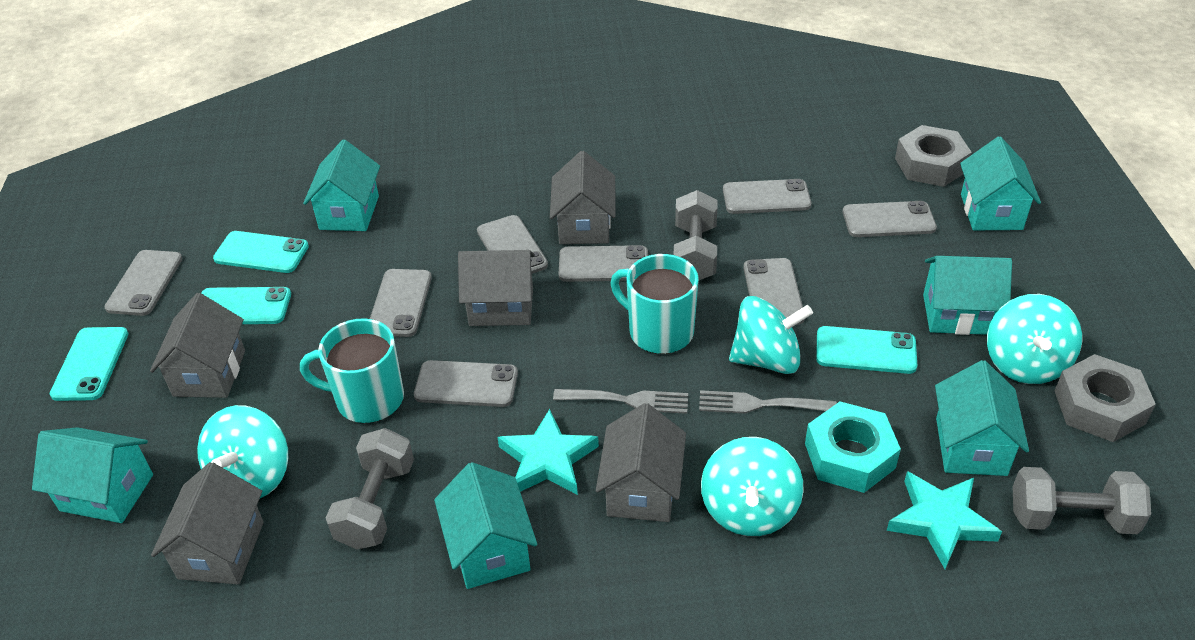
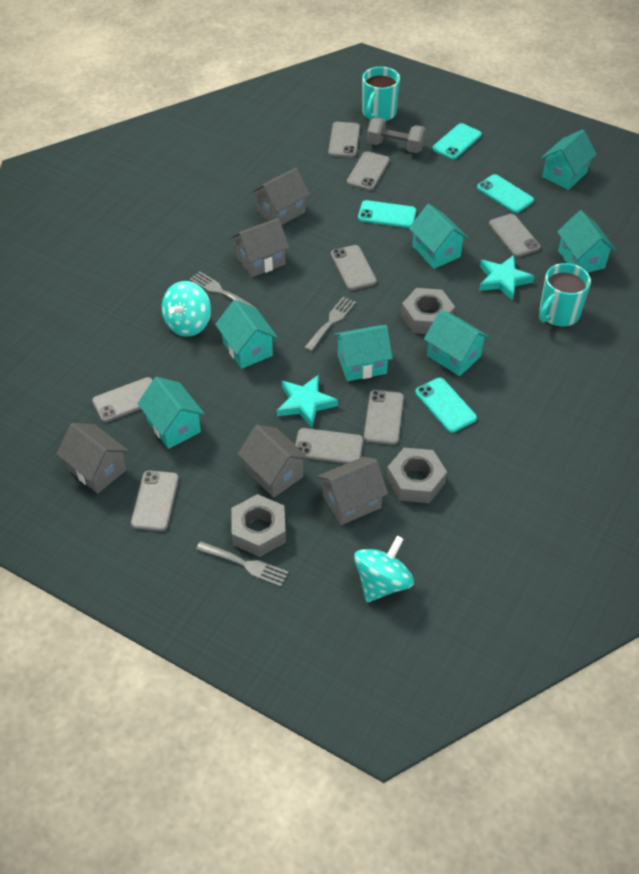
grey dumbbell: [326,428,414,550] [673,190,717,281] [1013,467,1151,534] = 3 -> [367,117,426,153] = 1
grey fork: [553,389,688,414] [699,390,837,414] = 2 -> [190,271,256,308] [196,541,289,587] [304,296,356,351] = 3
grey nut: [895,125,972,187] [1055,354,1156,442] = 2 -> [231,494,286,557] [387,448,447,503] [401,288,455,334] = 3
turquoise house: [32,427,153,523] [303,140,380,231] [434,462,537,589] [923,256,1012,335] [935,360,1029,476] [960,137,1041,230] = 6 -> [137,377,205,449] [215,300,278,369] [334,325,393,381] [409,204,469,269] [424,310,489,376] [541,129,597,190] [557,210,616,273] = 7
turquoise nut: [805,402,901,493] = 1 -> none = 0
turquoise spinning top: [197,405,288,498] [701,437,804,536] [729,296,813,374] [987,294,1082,384] = 4 -> [162,281,211,337] [354,536,414,602] = 2

